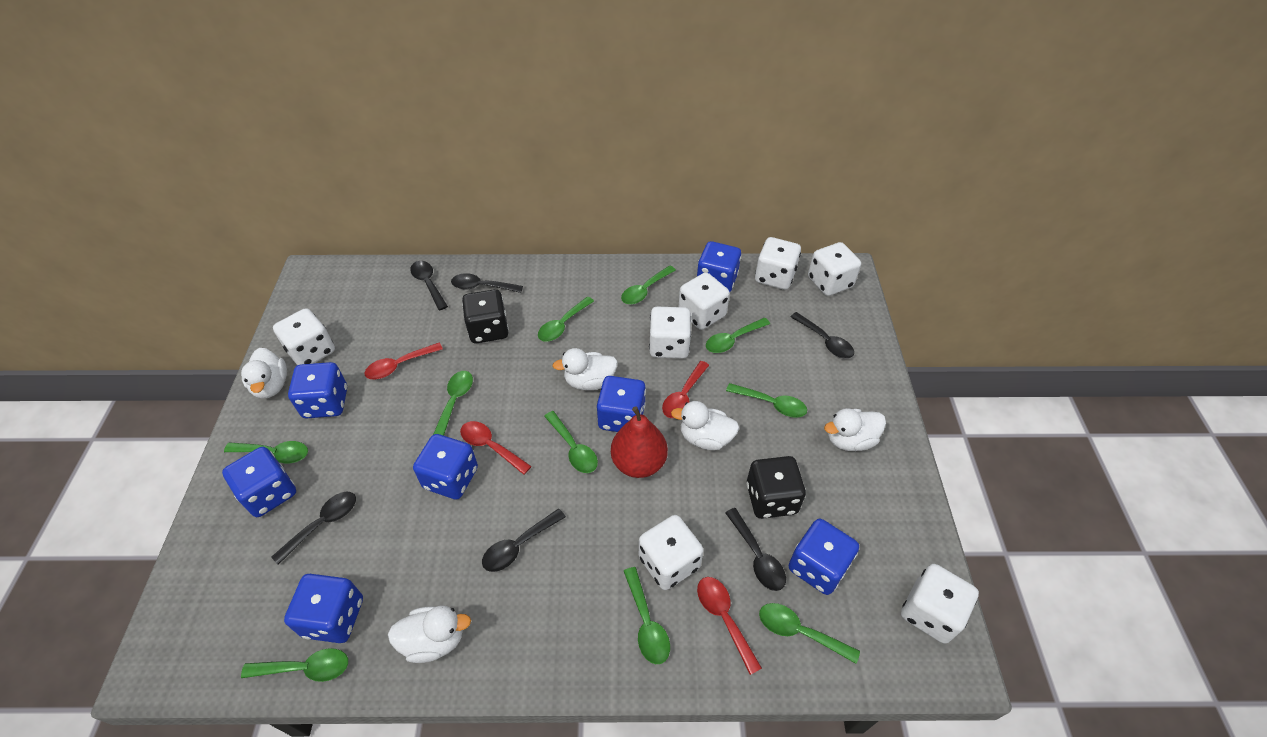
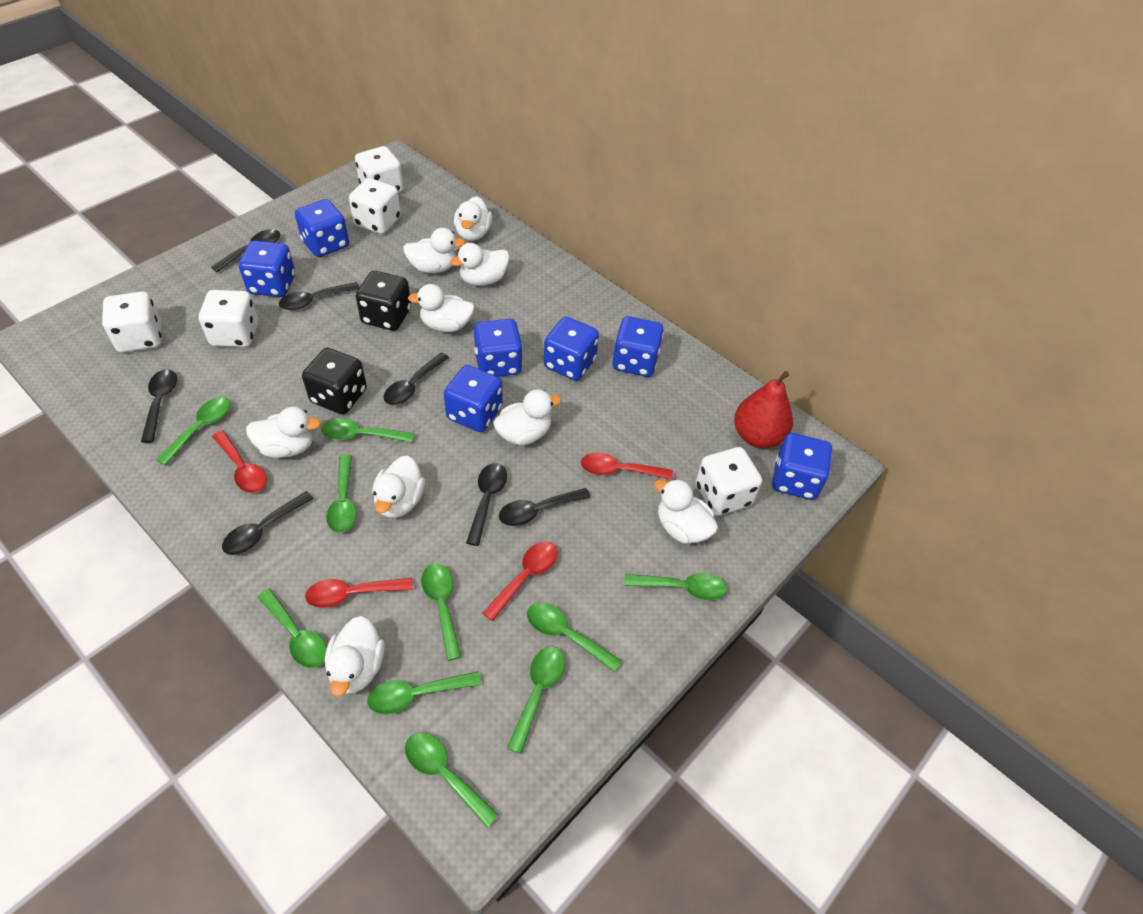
black spoon: [272,492,356,565] [410,261,448,310] [451,273,523,293] [482,509,566,572] [725,508,786,591] [790,312,854,359] = 6 -> [141,369,177,443] [211,229,280,272] [222,491,314,555] [279,282,360,310] [383,353,449,405] [466,463,507,546] [499,488,591,526] = 7
white dice: [273,308,335,365] [639,515,704,590] [649,307,691,358] [679,272,730,330] [755,237,801,290] [808,242,861,296] [901,564,979,643] = 7 -> [102,291,161,353] [199,290,258,347] [349,178,401,234] [355,146,403,193] [696,447,762,516] = 5
white duck: [241,348,287,399] [388,606,471,663] [552,348,618,390] [671,401,739,450] [824,408,886,451] = 5 -> [246,407,321,458] [325,616,385,697] [372,455,425,518] [403,228,465,273] [408,284,475,332] [450,243,509,286] [454,196,493,241] [493,389,561,445] [654,479,718,544] = 9

